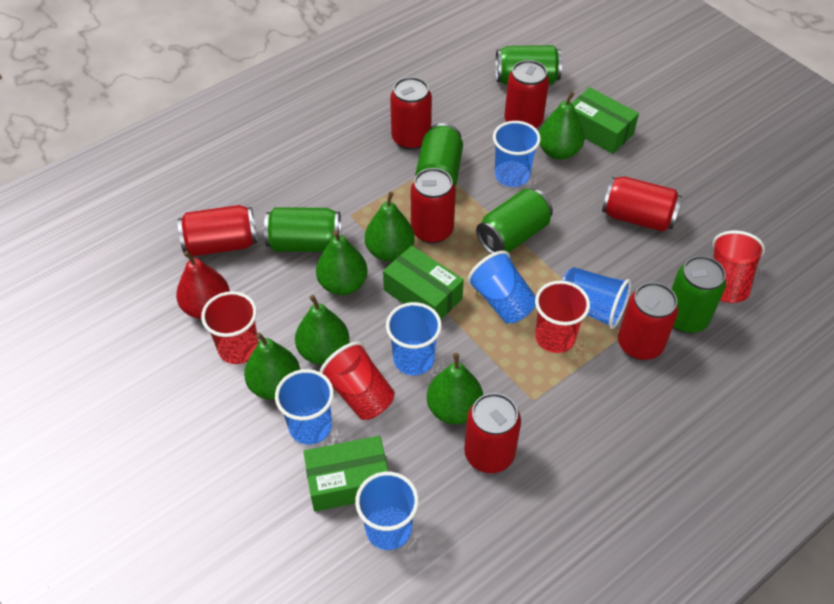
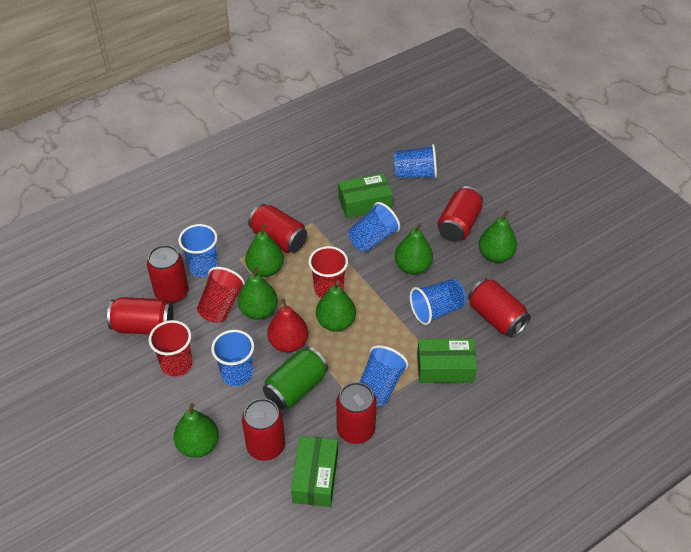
green can: [264,207,341,252] [415,123,463,186] [476,189,553,254] [495,45,562,85] [671,256,726,333] = 5 -> [263,347,328,410] = 1
red cup: [201,291,258,364] [320,341,395,420] [535,281,590,353] [713,230,765,303] = 4 -> [149,320,193,377] [197,267,245,323] [309,246,348,298] = 3

